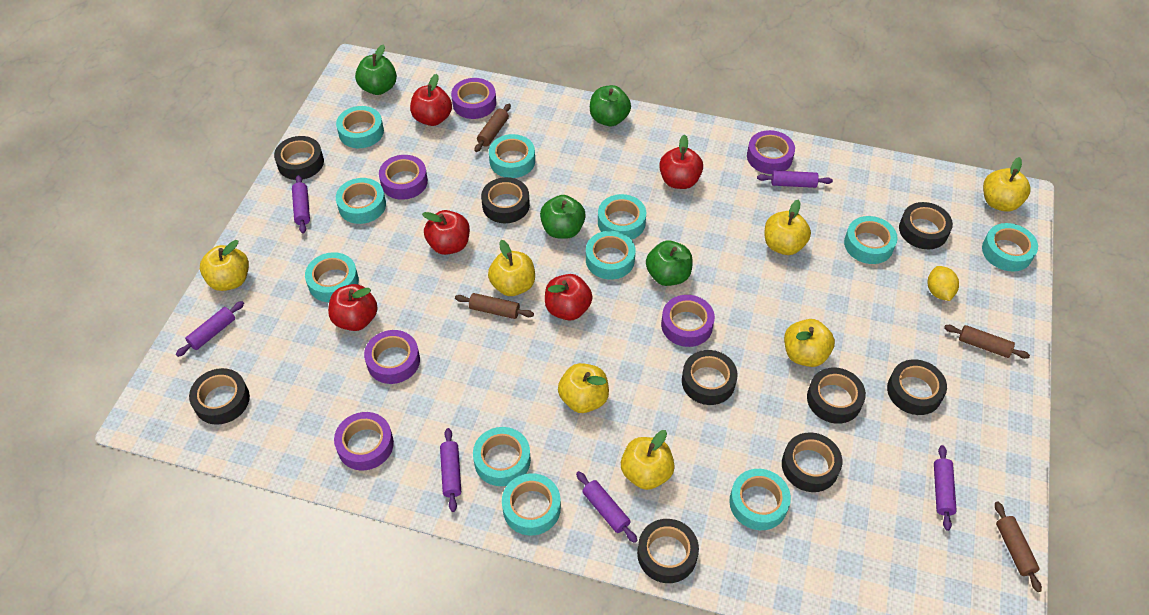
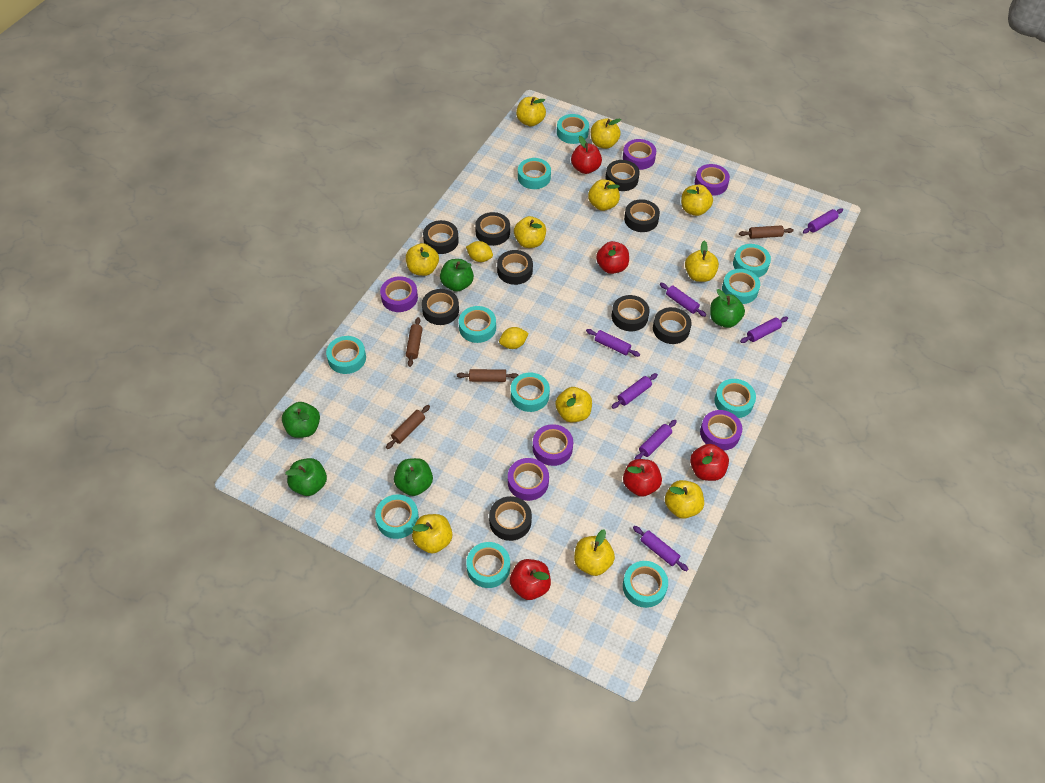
green apple: [355,44,397,95] [540,195,586,239] [590,85,631,126] [646,241,693,286] = 4 -> [282,402,320,438] [285,458,327,496] [394,458,433,496] [440,259,474,292] [710,289,745,328] = 5
purple rolling pin: [176,301,244,357] [292,175,310,234] [440,428,461,512] [576,471,637,543] [757,170,833,188] [934,445,957,531] = 6 -> [586,329,640,357] [612,373,658,409] [633,526,688,571] [634,420,677,460] [660,283,706,317] [740,317,788,343] [803,208,843,234] = 7
yellow apple: [200,240,249,291] [488,240,535,296] [558,363,609,413] [621,430,675,490] [765,200,811,255] [784,319,835,367] [983,157,1031,211] = 7 -> [406,243,439,276] [412,514,452,554] [514,216,546,248] [516,97,546,126] [555,387,592,422] [574,529,615,576] [588,179,620,211] [591,118,621,149] [665,480,704,519] [681,185,713,216] [685,241,719,282] = 11
yellow lemon: [928,266,959,301] = 1 -> [466,241,493,262] [499,327,529,349] = 2

